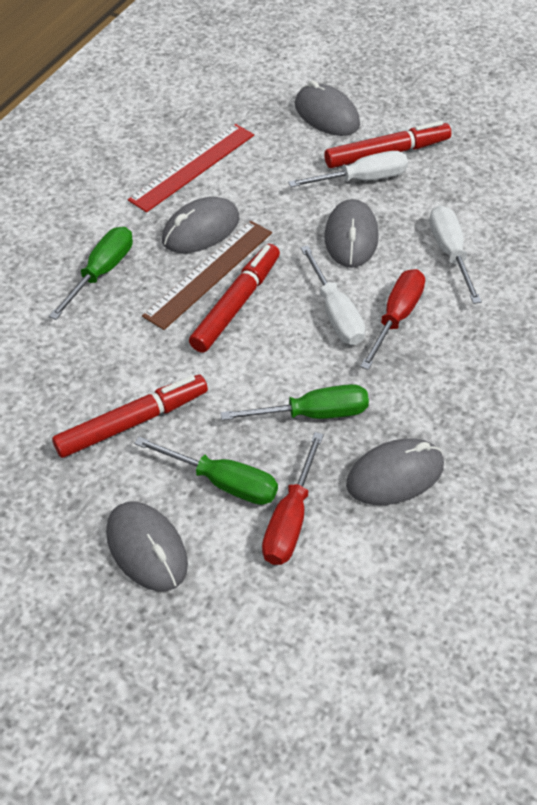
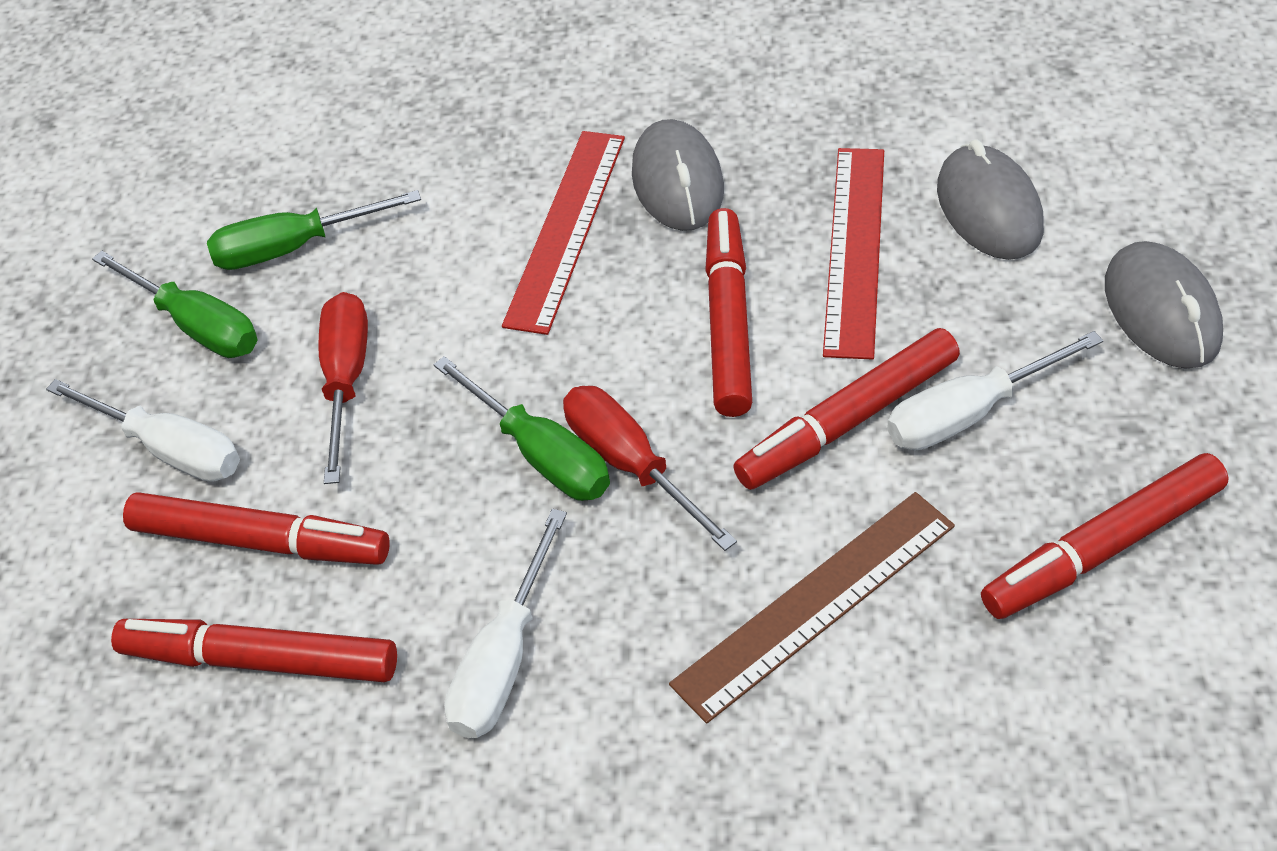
grey mouse: [106,502,188,591] [162,197,239,253] [295,80,360,136] [324,199,379,268] [346,438,444,505] = 5 -> [632,119,724,231] [937,140,1044,260] [1105,241,1223,369] = 3
red marker: [52,375,208,458] [189,244,280,353] [324,121,451,168] = 3 -> [111,619,397,682] [123,492,389,565] [705,208,752,417] [733,328,960,490] [981,453,1229,619] = 5
red ruler: [128,124,254,213] = 1 -> [502,131,625,335] [823,148,884,360] = 2

